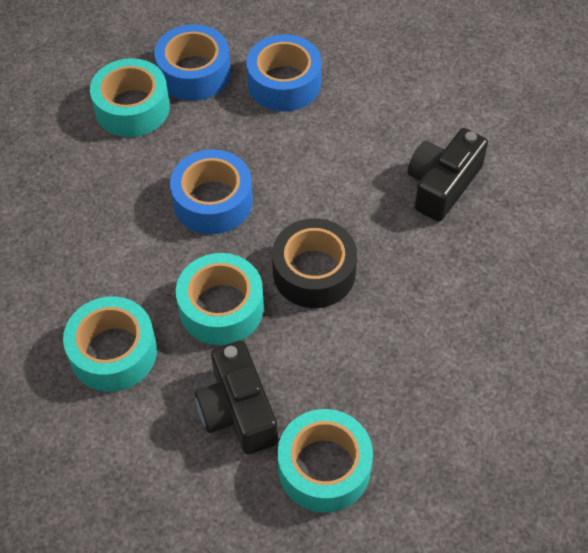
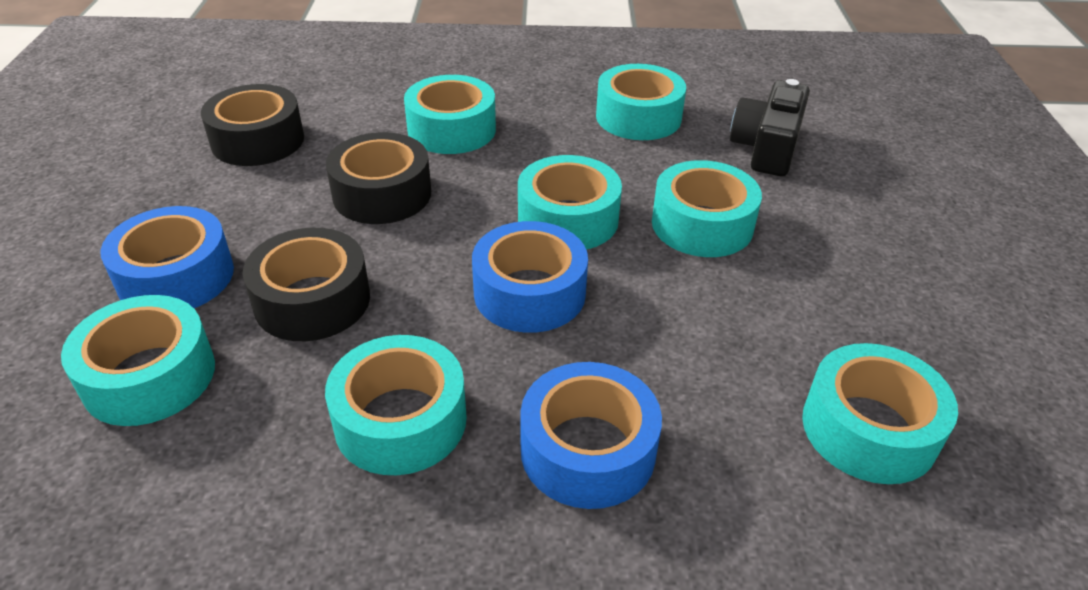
black camera: [195,340,278,455] [408,128,488,222] = 2 -> [730,79,810,176] = 1
black tape: [272,218,357,308] = 1 -> [201,84,304,166] [243,228,370,341] [326,132,431,224] = 3
turquoise tape: [63,296,157,392] [90,58,170,137] [176,253,264,345] [278,409,373,513] = 4 -> [61,295,215,426] [325,335,467,475] [404,75,496,154] [518,155,622,250] [596,64,686,140] [652,160,762,257] [802,343,958,484] = 7

